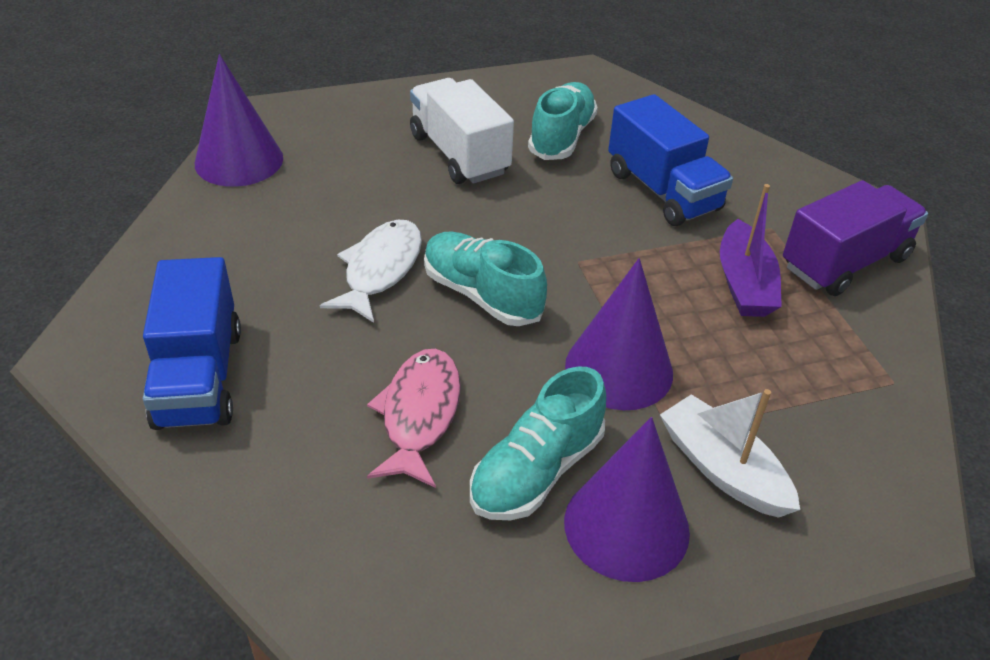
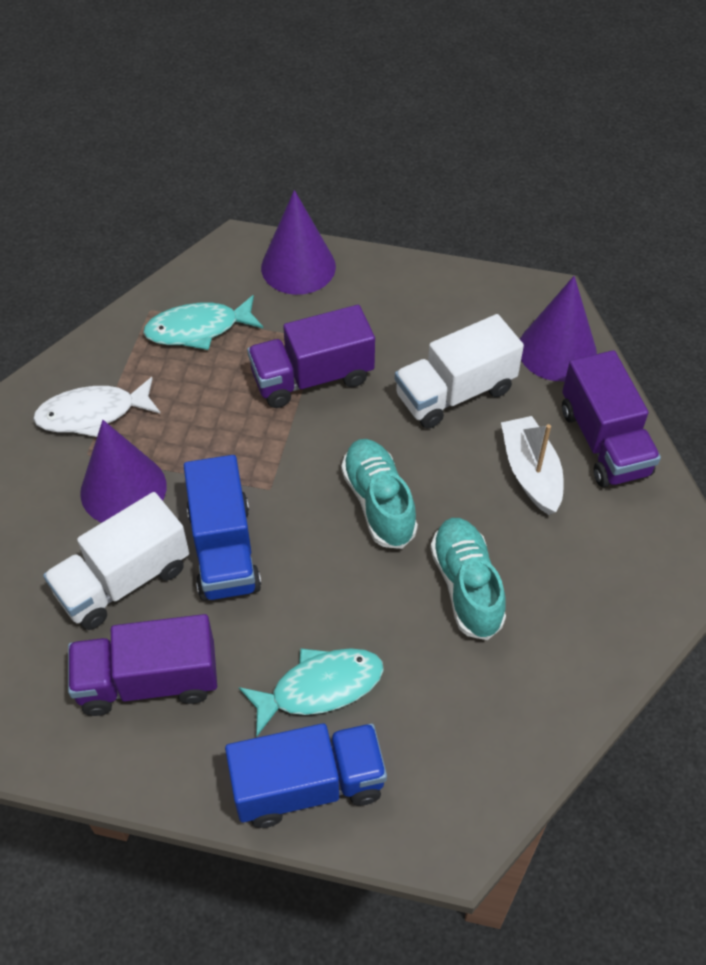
pink fish: [367,349,461,488] = 1 -> none = 0
purple boat: [720,184,782,317] = 1 -> none = 0
purple truck: [783,180,928,296] = 1 -> [68,614,217,716] [247,305,375,408] [562,350,661,487] = 3
turquoise fish: none = 0 -> [143,295,263,350] [239,648,384,737] = 2
turquoise shoe: [424,231,547,326] [470,366,606,520] [528,82,598,160] = 3 -> [341,439,418,549] [431,518,506,640] = 2
white truck: [410,78,514,184] = 1 -> [43,492,189,630] [395,314,524,429] = 2

